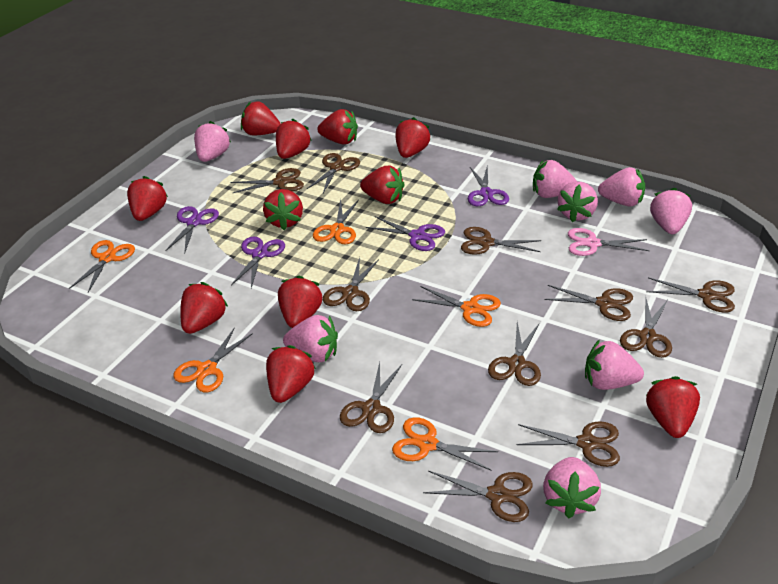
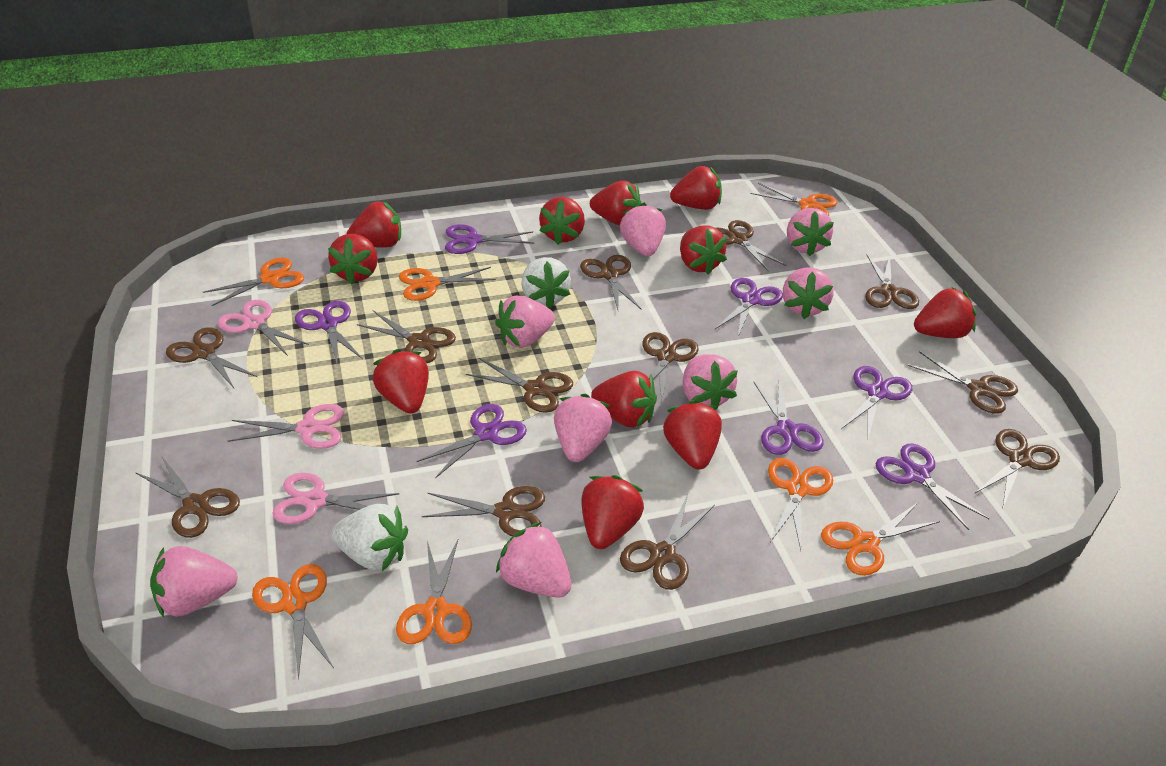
brown scissors: [230,168,304,193] [306,153,360,193] [323,257,379,311] [340,362,402,433] [423,471,533,522] [461,227,541,255] [488,322,541,386] [517,421,620,467] [544,285,633,321] [620,296,672,358] [646,277,735,313] = 11 -> [135,457,240,538] [166,327,257,388] [357,311,456,363] [422,486,545,536] [466,358,573,413] [580,255,641,310] [620,494,715,590] [642,332,699,401] [716,220,786,271] [865,255,919,309] [908,351,1018,414] [975,429,1060,507] = 12
orange scissors: [69,240,135,293] [173,327,253,393] [313,199,359,244] [392,417,498,470] [412,286,501,327] = 5 -> [203,258,304,306] [252,564,334,680] [396,540,472,644] [399,267,496,301] [751,183,838,216] [768,458,833,550] [821,503,940,576] = 7
pink scissors: [568,228,650,256] = 1 -> [218,300,309,356] [228,404,344,449] [272,473,399,524] = 3
purple scissors: [165,206,219,254] [231,237,285,288] [366,216,445,251] [468,166,509,206] = 4 -> [295,301,363,363] [417,404,527,478] [445,224,534,254] [715,278,783,337] [753,379,824,455] [841,366,912,438] [875,443,989,530] = 7
white strawberry: none = 0 -> [331,504,408,571] [521,257,571,309] = 2

